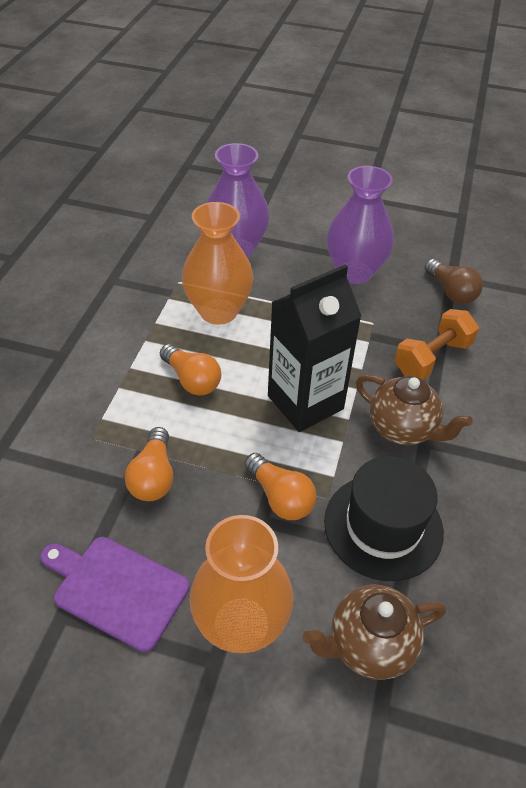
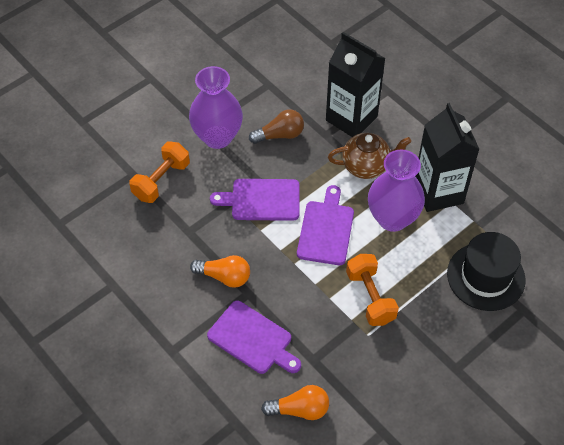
black carton: [268,264,362,432] = 1 -> [326,32,386,137] [415,103,479,212] = 2
brown teapot: [303,584,446,680] [356,374,473,445] = 2 -> [328,133,411,179] = 1
orange dumbbell: [395,309,479,380] = 1 -> [129,141,190,203] [346,254,399,326] = 2
orange light bulb: [125,427,174,501] [160,344,221,396] [244,453,316,520] = 3 -> [190,255,250,288] [261,385,329,420] = 2
orange vase: [182,202,254,325] [189,515,294,653] = 2 -> none = 0
purple cutting board: [40,537,190,652] = 1 -> [207,301,301,374] [210,179,300,221] [297,185,354,265] = 3

